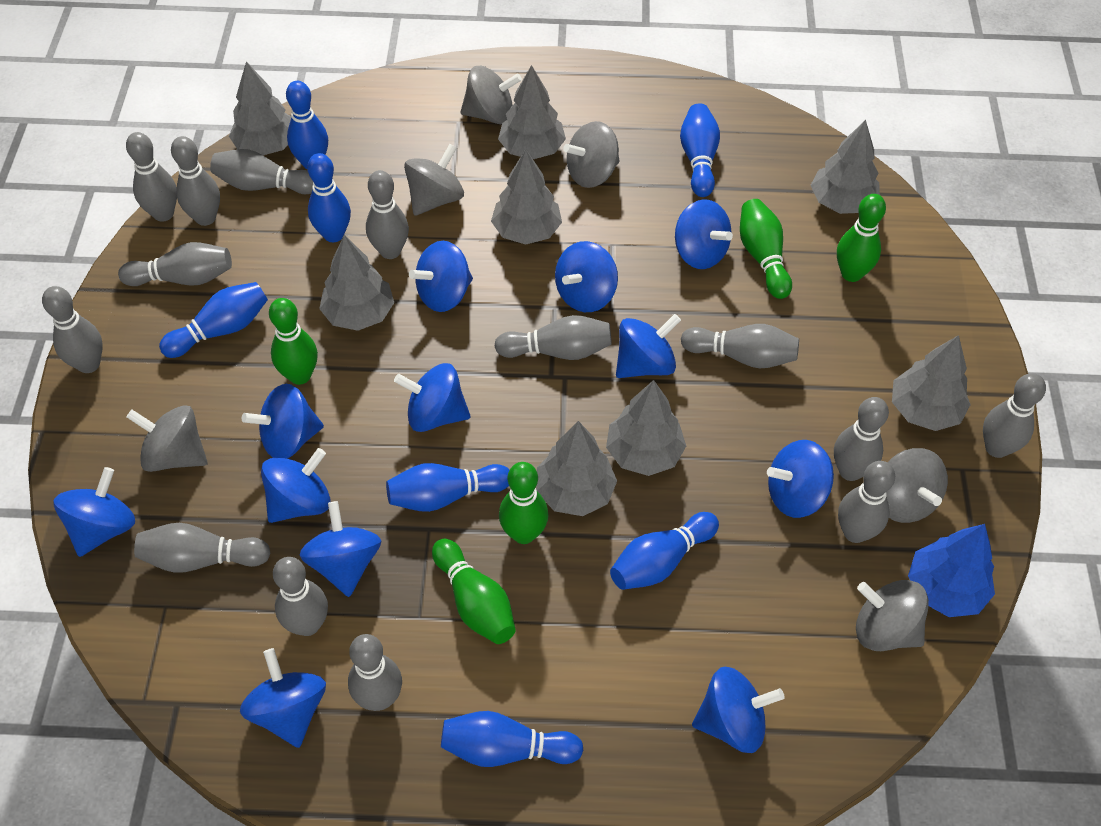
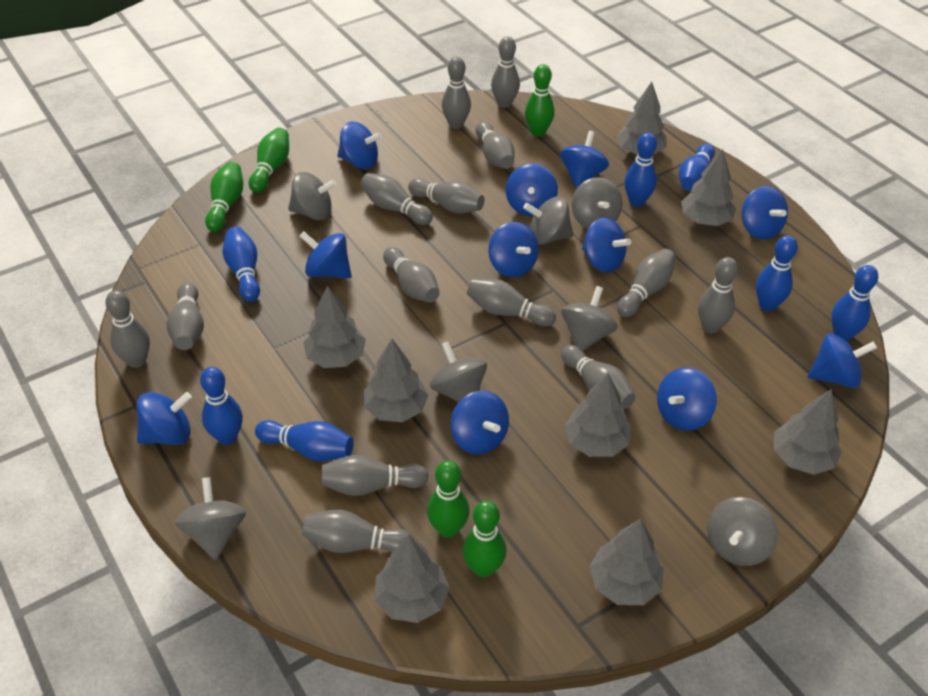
blue spinning top: [53,467,135,557] [240,648,326,748] [242,384,324,459] [261,448,331,523] [300,501,382,597] [394,363,470,432] [409,241,473,312] [555,241,618,312] [616,314,681,378] [675,199,733,269] [692,667,785,753] [767,440,834,518] = 12 -> [136,392,192,445] [299,231,352,278] [337,121,382,169] [451,391,509,454] [488,222,539,277] [506,163,558,216] [560,131,609,189] [582,217,631,272] [657,368,717,431] [741,186,788,240] [808,333,877,388] = 11
blue tree: [908,524,995,617] = 1 -> none = 0
grey spinning top: [126,405,207,472] [404,144,464,216] [460,66,522,124] [563,121,620,188] [856,580,929,651] [886,448,948,523] = 6 -> [175,477,246,560] [288,172,336,220] [430,341,487,402] [523,197,574,245] [561,286,618,350] [572,177,622,229] [707,497,778,566] = 7

